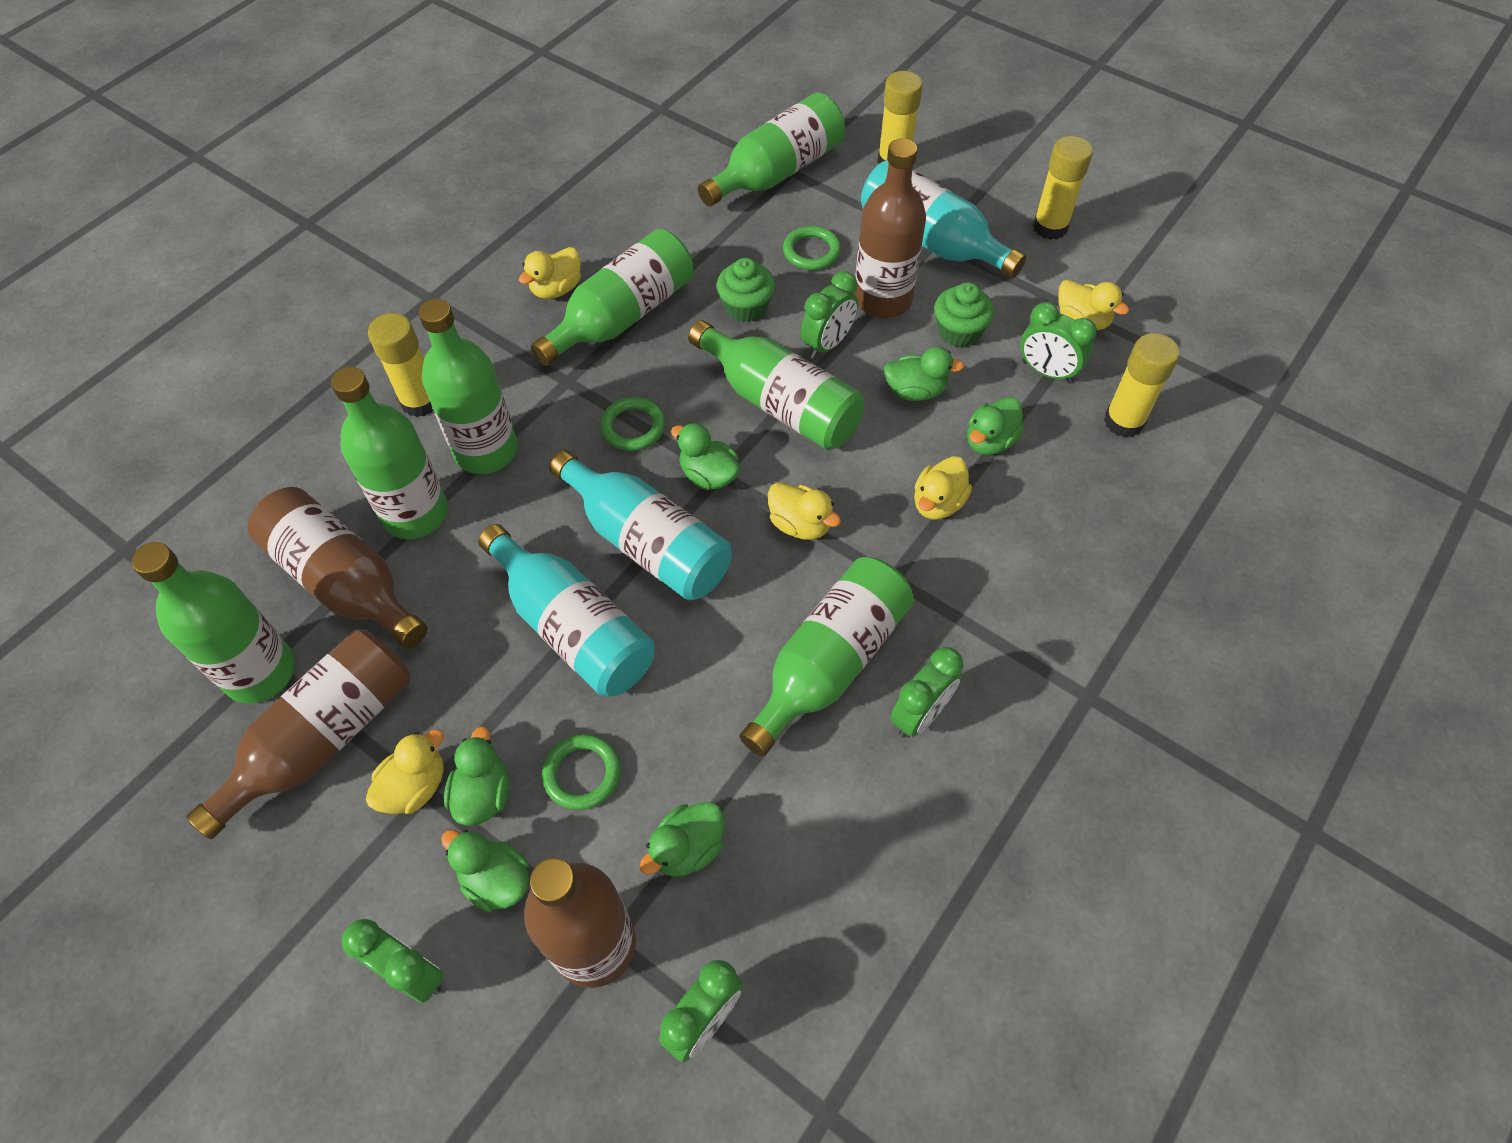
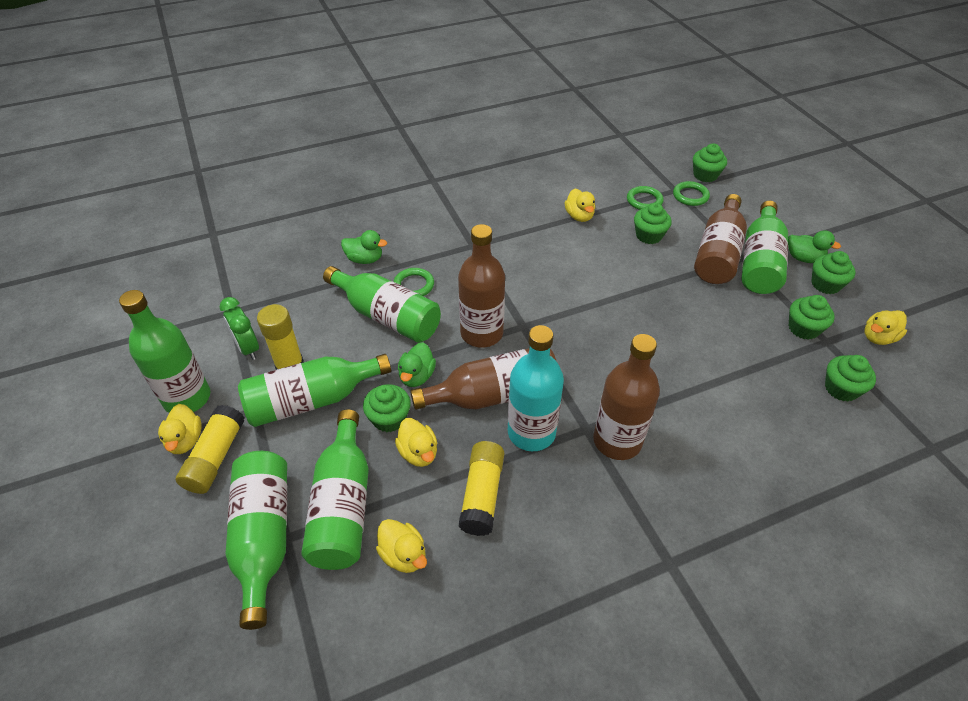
green bottle: [132,542,295,704] [331,367,448,539] [418,299,518,474] [531,229,693,366] [688,320,865,450] [698,93,845,206] [739,557,914,756] = 7 -> [119,290,211,413] [225,451,287,630] [238,354,391,427] [301,410,369,570] [323,266,441,343] [742,201,788,294] = 6
green clock: [342,919,444,1003] [659,960,743,1062] [801,271,858,359] [890,647,964,738] [1020,302,1097,383] = 5 -> [220,297,259,360] = 1
green cupcake: [717,258,775,322] [934,282,994,347] = 2 -> [363,384,411,432] [634,203,672,244] [693,143,727,182] [789,295,835,340] [811,251,855,294] [825,355,876,402] = 6
green duck: [441,830,529,912] [444,726,509,826] [640,802,724,877] [671,423,740,490] [884,346,964,401] [967,397,1024,455] = 6 -> [341,230,387,264] [398,342,436,387] [788,230,841,263] = 3
turquoise bottle: [478,524,655,697] [549,450,732,600] [861,160,1026,278] = 3 -> [508,325,564,451] = 1
yellow glue stick: [368,313,433,417] [877,71,923,164] [1033,136,1093,240] [1104,333,1180,437] = 4 -> [176,405,244,494] [257,304,304,370] [458,441,504,536] = 3

